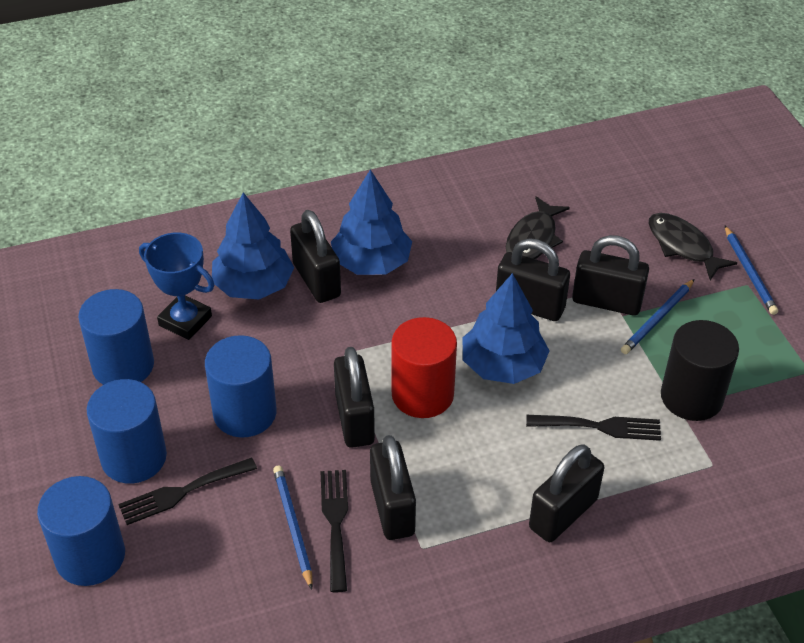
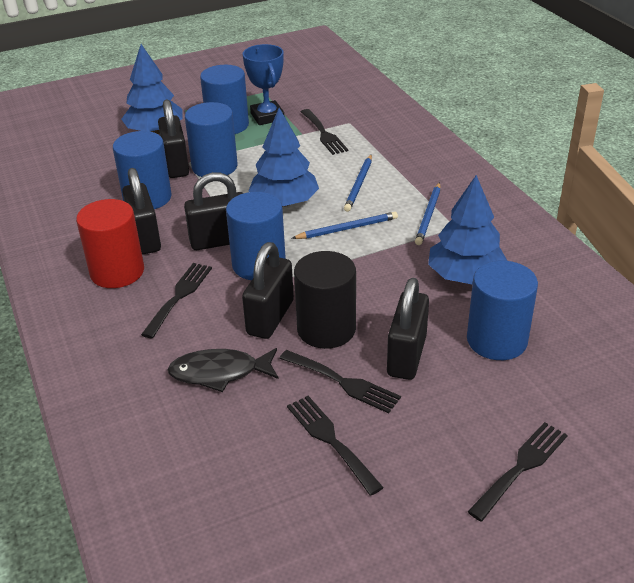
black fish: [506,196,570,259] [649,213,737,280] = 2 -> [167,348,279,392] = 1
black fork: [118,457,257,525] [320,470,348,593] [526,415,661,441] = 3 -> [141,263,212,338] [279,350,401,413] [287,396,384,496] [301,109,349,155] [468,422,568,521] = 5
black padlock: [290,210,341,303] [334,347,375,448] [370,435,416,540] [496,238,570,321] [529,444,604,542] [572,235,649,316] = 6 -> [122,168,161,255] [158,99,189,178] [184,172,243,250] [242,242,294,339] [387,278,429,380] = 5
blue cylinder: [37,476,125,586] [78,289,154,385] [87,379,167,484] [205,335,277,438] = 4 -> [113,131,171,209] [185,102,238,177] [200,65,249,134] [226,192,286,280] [467,261,538,360] = 5

